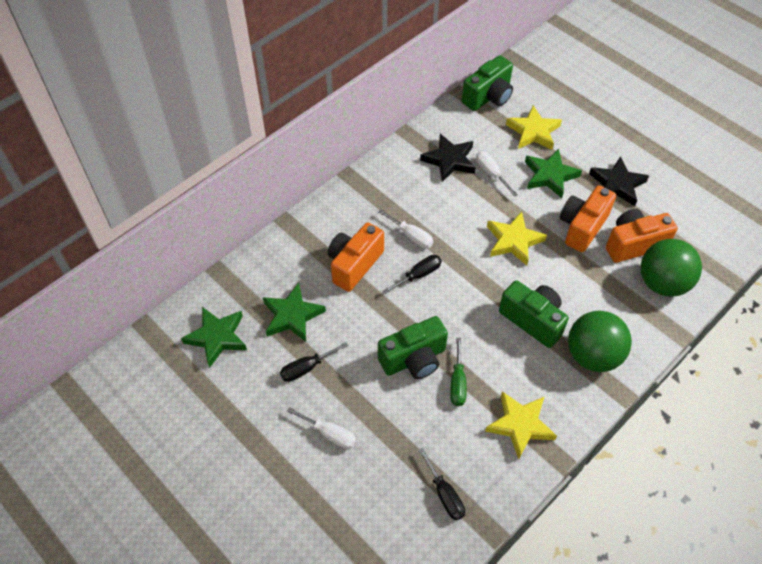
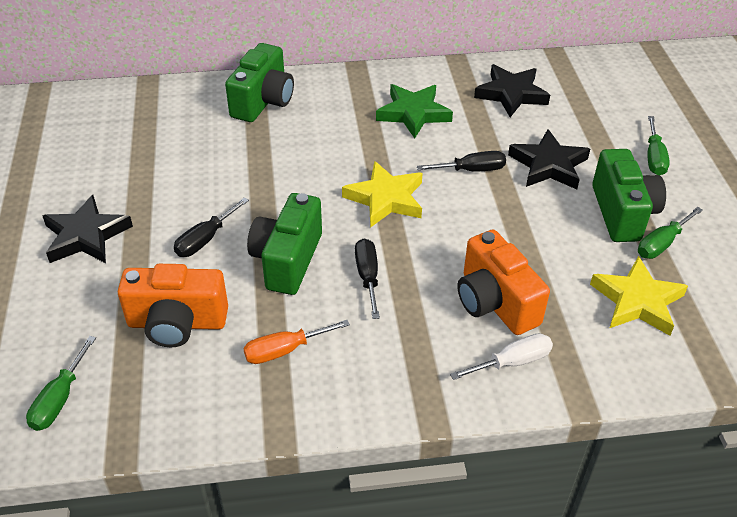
black star: [420,134,476,182] [589,156,649,206] = 2 -> [42,195,133,263] [474,64,550,117] [508,129,590,189] = 3
green ball: [568,311,632,372] [641,239,702,297] = 2 -> none = 0
green screwdriver: [450,338,467,406] = 1 -> [26,336,96,431] [638,207,703,259] [647,116,670,176] = 3
green star: [181,307,247,368] [263,283,326,342] [525,149,582,198] = 3 -> [376,84,453,139] = 1
orange camera: [328,222,384,292] [560,186,616,252] [606,209,678,263] = 3 -> [118,264,228,347] [457,229,550,335] = 2
orange screwdriver: none = 0 -> [243,320,350,364] = 1
white screwdriver: [287,407,356,449] [378,209,433,248] [476,151,518,197] = 3 -> [450,333,553,380] = 1
yellow star: [485,391,557,459] [487,212,547,266] [506,105,562,150] = 3 -> [342,161,423,228] [590,256,688,336] = 2

